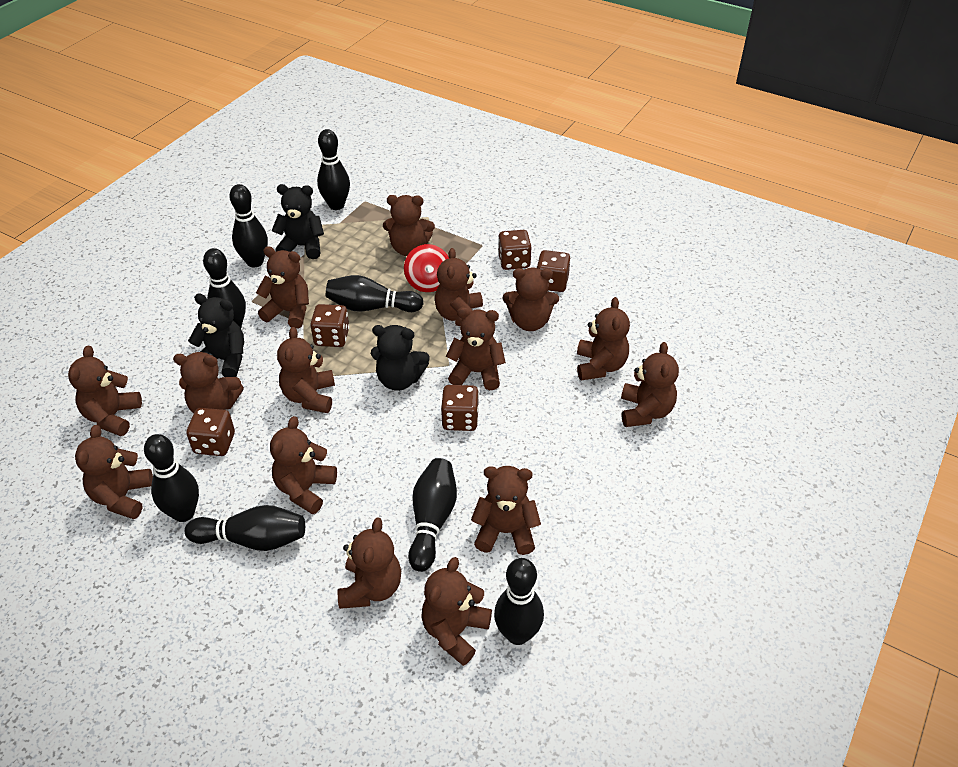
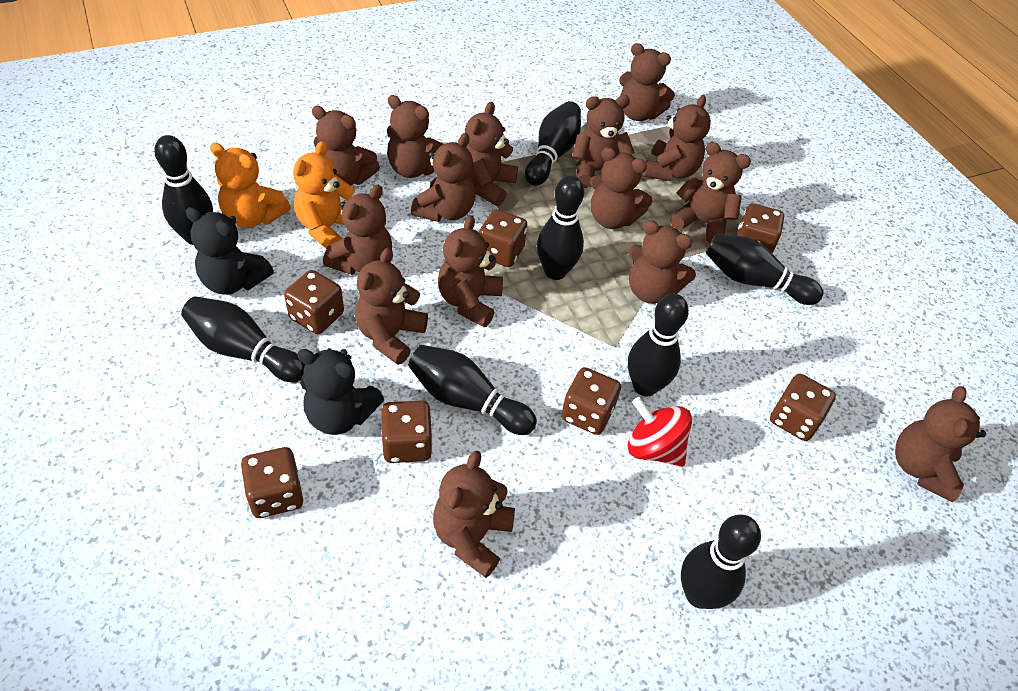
black teddy bear: [188,293,244,377] [272,184,324,259] [371,325,430,391] = 3 -> [186,207,274,295] [297,348,384,435] = 2
brown dice: [186,408,235,456] [310,304,349,347] [441,385,479,431] [498,230,531,270] [537,250,571,292] = 5 -> [241,447,303,518] [284,270,344,334] [381,401,433,463] [479,209,527,267] [561,367,621,435] [737,203,784,254] [770,374,836,441] = 7
orange teddy bear: none = 0 -> [210,142,291,228] [293,141,355,249] = 2

